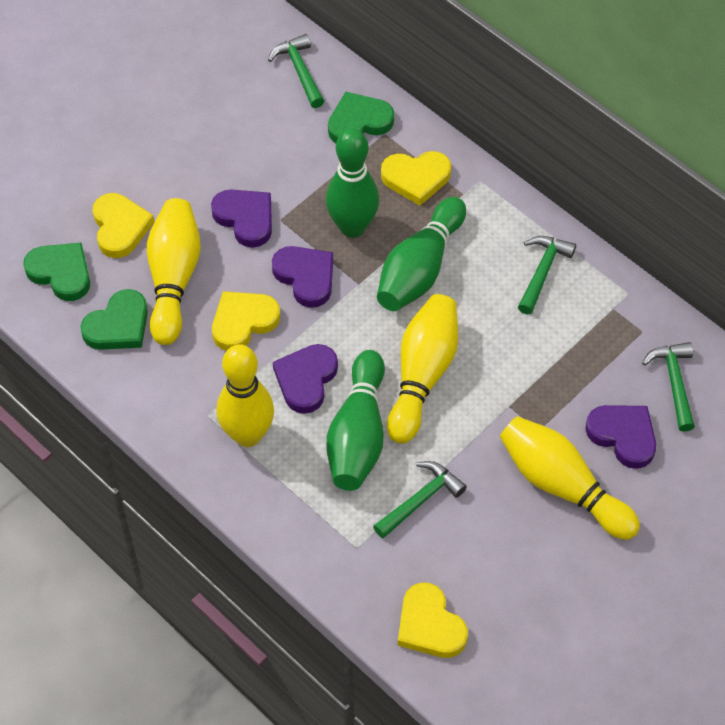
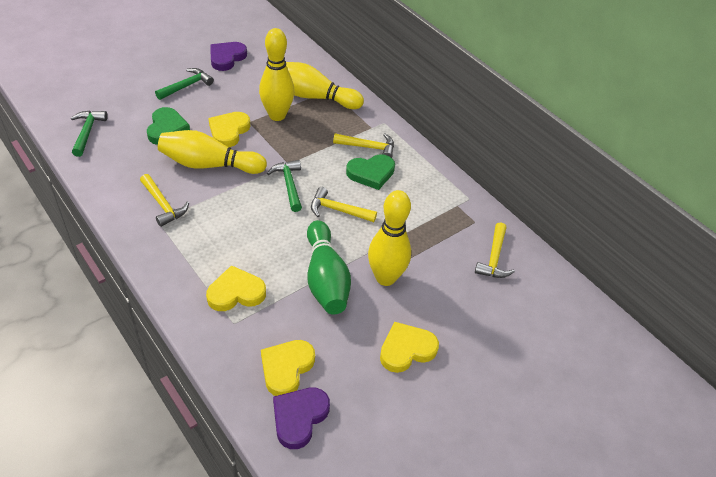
green bowling pin: [326,128,379,238] [326,350,385,491] [377,197,466,311] = 3 -> [307,220,351,314] = 1
green hammer: [268,34,324,108] [373,461,467,538] [518,236,576,314] [642,342,695,432] = 4 -> [71,111,108,157] [155,68,214,100] [267,160,302,212] = 3
green heart: [23,243,90,301] [80,289,148,350] [328,92,394,143] = 3 -> [147,107,190,145] [346,154,395,190] = 2
purple heart: [211,190,272,248] [272,246,333,308] [273,344,338,414] [585,405,656,469] = 4 -> [210,42,247,71] [273,388,330,449] = 2
yellow hammer: none = 0 -> [140,174,189,227] [311,187,377,222] [333,133,394,158] [475,222,515,278] = 4

